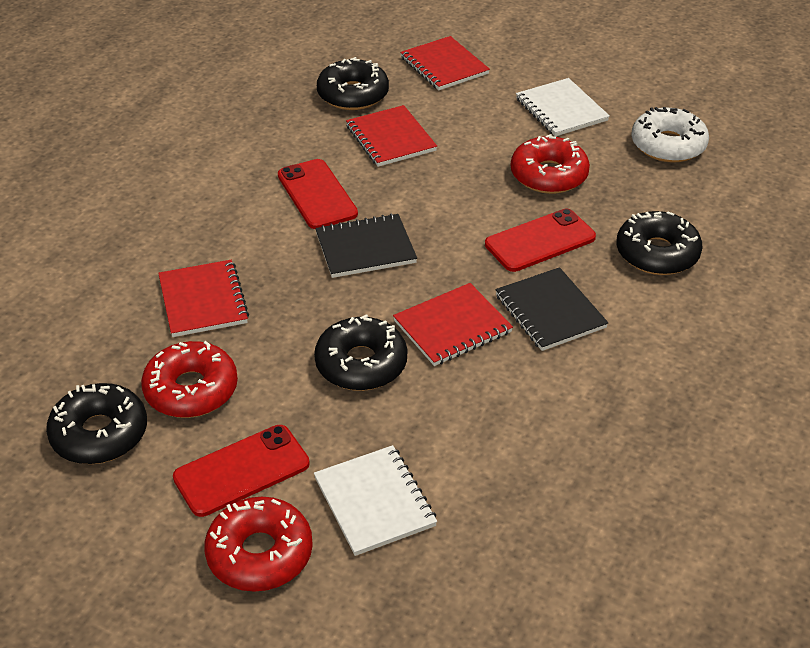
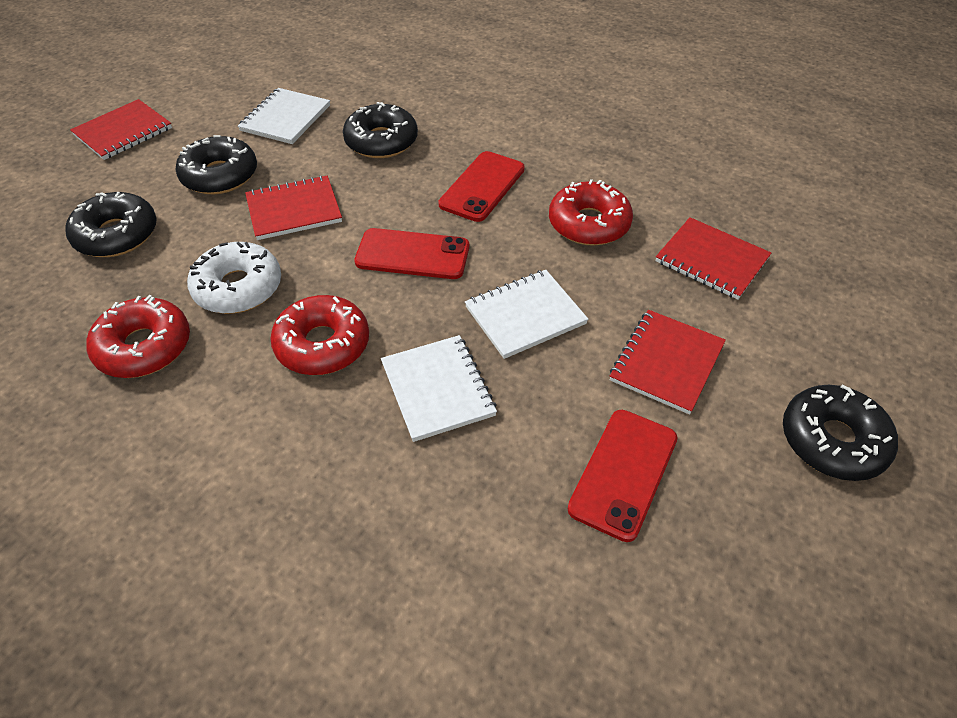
black notebook: [315,213,417,278] [496,267,608,351] = 2 -> none = 0
white notebook: [314,445,437,556] [516,78,610,136] = 2 -> [238,88,330,144] [381,335,497,442] [465,270,588,359] = 3

